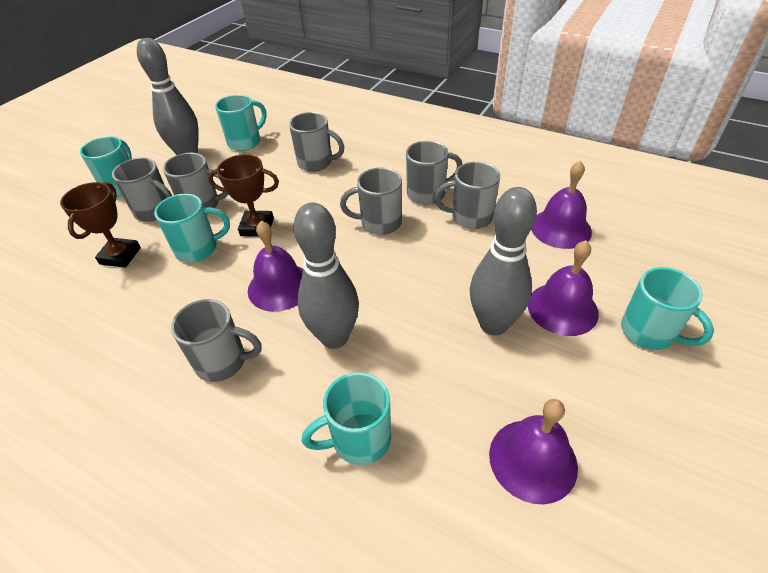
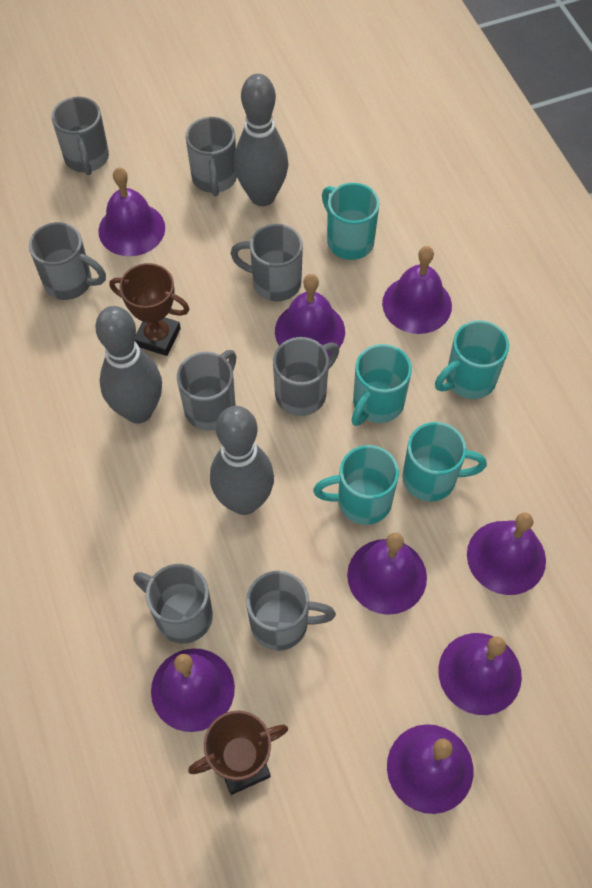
grey mug: [112,158,173,222] [163,153,228,208] [171,299,262,382] [289,112,344,172] [340,168,402,235] [406,141,462,205] [434,162,500,229] = 7 -> [29,222,106,300] [52,97,109,175] [133,564,213,644] [177,350,236,431] [186,117,237,196] [230,224,303,301] [246,571,336,651] [273,337,339,416] = 8
purple bell: [248,221,303,312] [489,399,578,504] [528,240,599,336] [531,161,592,249] = 4 -> [98,167,165,256] [151,648,235,732] [275,274,345,357] [347,533,427,615] [382,246,452,334] [387,724,473,814] [438,633,522,715] [467,513,546,595] = 8

